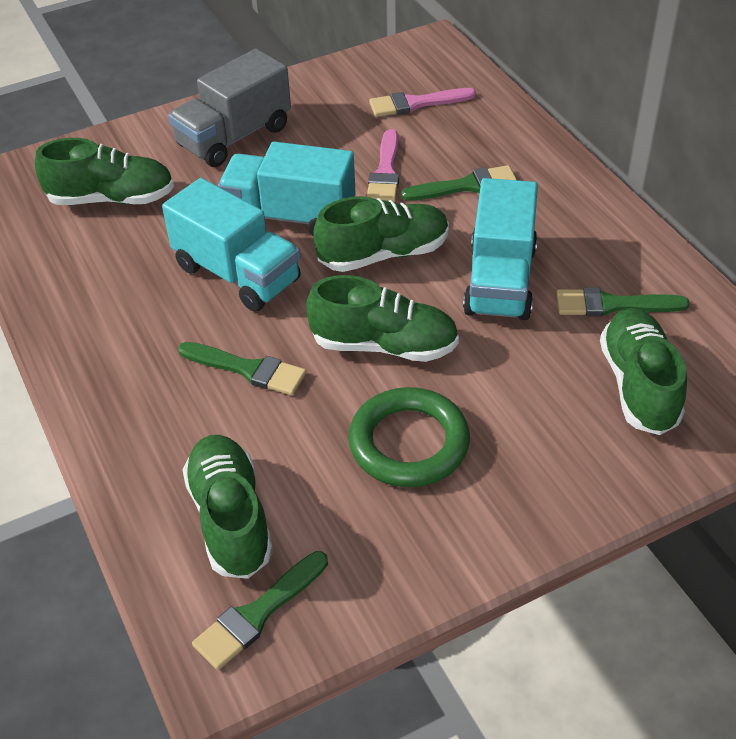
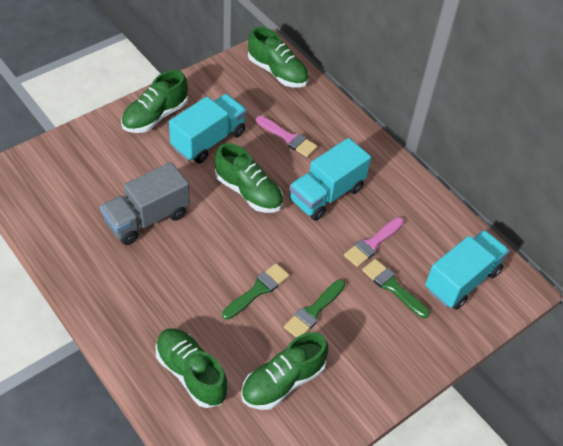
green brush: [178,342,306,395] [192,551,328,670] [401,165,517,201] [557,287,690,316] = 4 -> [222,263,289,320] [284,280,345,337] [362,259,430,318] = 3
green ring: [348,387,470,487] = 1 -> none = 0

